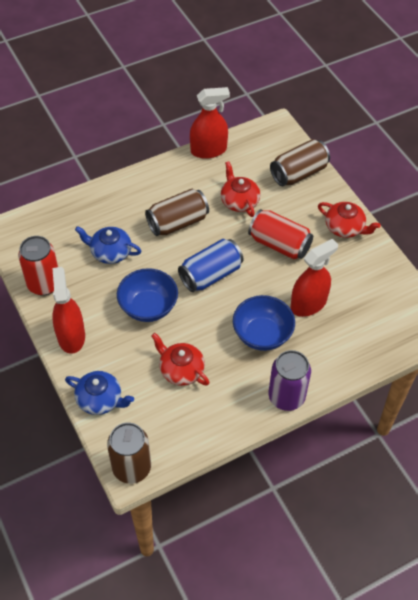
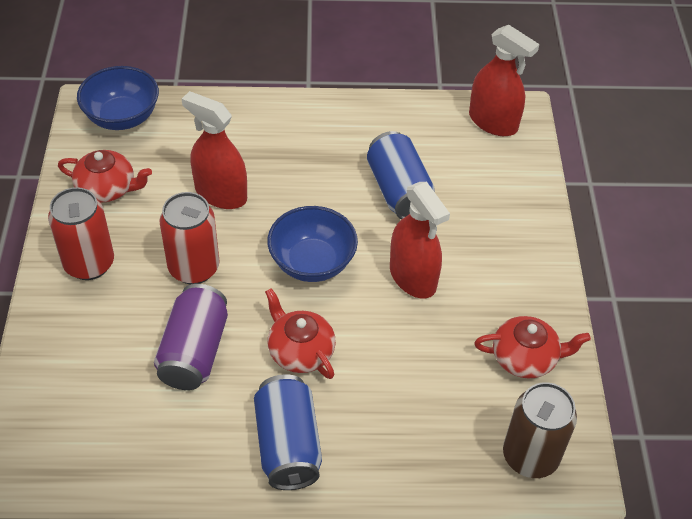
blue can: [178,239,243,292] = 1 -> [254,374,322,490] [367,131,435,219] = 2
blue teapot: [65,371,134,415] [75,226,141,264] = 2 -> none = 0
brown can: [107,423,151,484] [145,189,209,236] [270,139,330,186] = 3 -> [503,382,577,478] = 1

